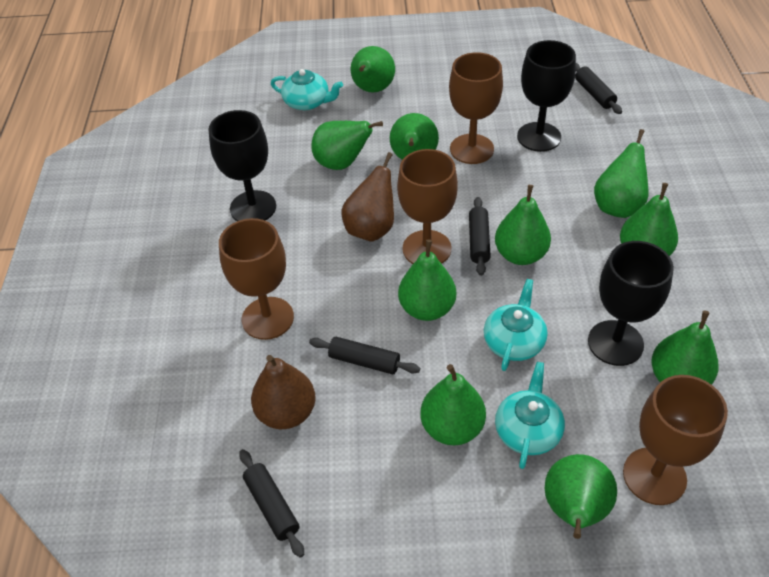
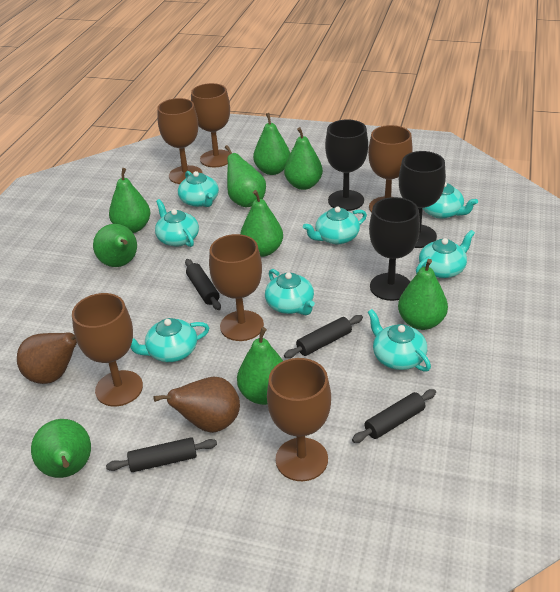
brown goblet: [219,218,294,340] [397,149,458,264] [449,52,503,164] [623,375,728,505] = 4 -> [72,293,143,407] [157,98,202,184] [191,83,230,167] [209,234,264,341] [267,358,331,481] [368,125,413,213] = 6
green pear: [311,121,383,170] [351,46,395,93] [390,113,439,160] [398,240,456,321] [420,364,486,445] [495,185,551,265] [545,454,617,539] [594,129,649,218] [620,183,678,256] [651,310,718,385] = 10 -> [31,419,91,478] [93,224,137,267] [109,168,150,233] [225,145,266,207] [237,327,283,405] [240,190,283,257] [253,113,290,175] [284,127,323,190] [398,259,448,330] = 9
turquoise teapot: [271,69,343,110] [484,279,548,371] [495,362,565,469] = 3 -> [130,318,209,362] [155,199,199,247] [178,171,219,207] [265,269,315,315] [303,207,367,245] [368,309,431,372] [416,230,475,278] [423,182,478,219] = 8

